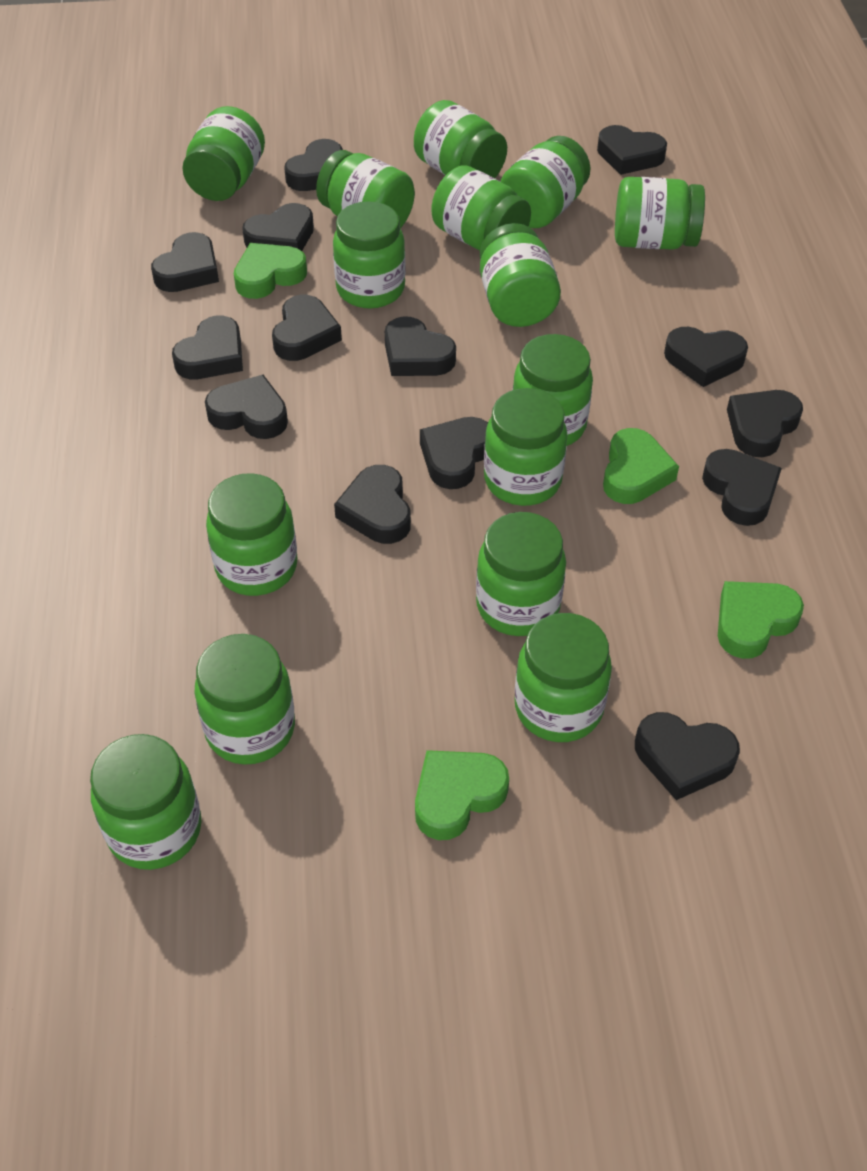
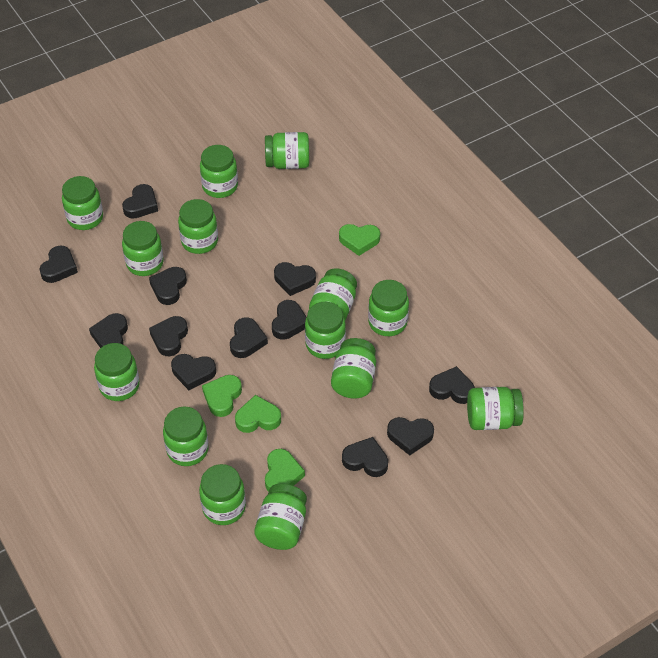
black heart: [151,232,219,292] [172,315,243,379] [205,375,288,439] [242,203,314,251] [272,295,342,361] [284,139,343,191] [334,465,411,544] [385,316,456,376] [420,417,488,489] [597,125,667,175] [635,712,740,800] [664,327,748,387] [702,449,782,526] [727,390,803,457] = 14 -> [40,245,78,283] [89,313,128,348] [122,184,158,219] [149,267,187,305] [149,316,188,356] [171,354,216,390] [230,317,268,358] [272,300,307,340] [274,262,316,296] [342,437,388,477] [387,417,434,456] [429,366,475,404] = 12
green jar: [90,734,201,870] [182,106,265,201] [195,634,295,765] [206,473,298,596] [316,150,415,228] [333,201,406,309] [414,100,507,178] [432,165,531,250] [476,512,566,636] [480,223,561,327] [484,388,568,506] [500,136,590,228] [513,334,593,446] [514,613,612,742] [615,177,705,250] = 15 -> [62,176,103,230] [94,343,140,401] [122,221,164,276] [163,407,209,466] [178,199,218,254] [199,464,246,525] [200,145,238,198] [254,484,307,550] [265,132,309,169] [305,302,346,359] [309,268,357,320] [331,338,376,398] [368,280,409,336] [467,387,524,430] = 14

